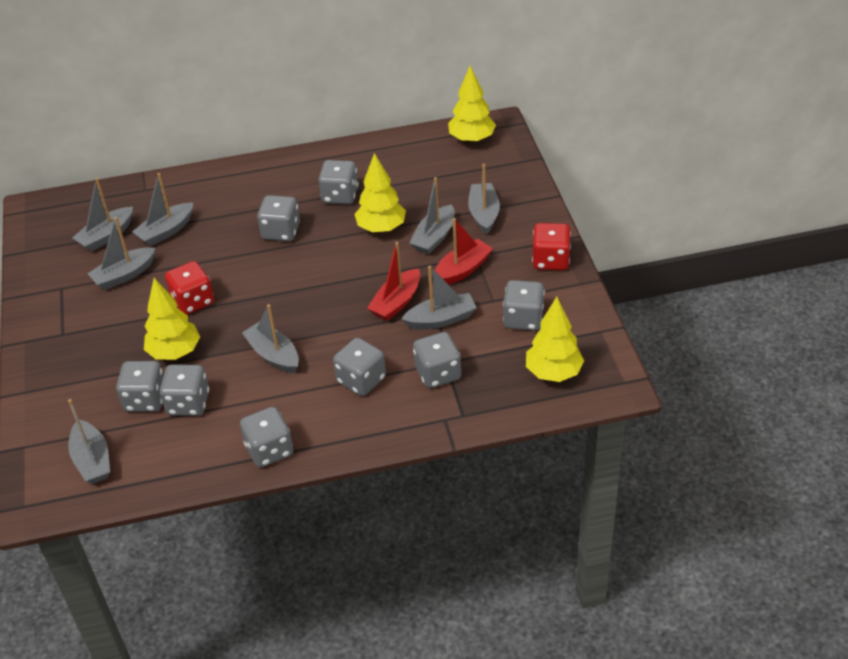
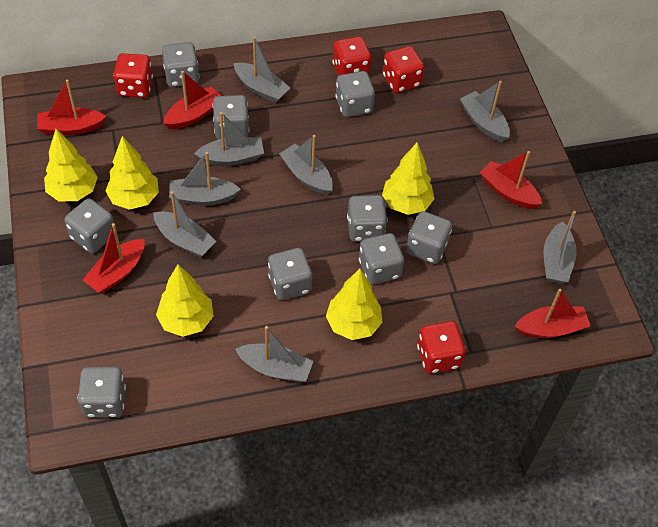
grey dice: [116,361,164,412] [160,364,209,416] [240,407,293,468] [257,195,300,241] [318,160,358,205] [333,338,386,396] [413,332,461,388] [503,280,545,331] = 8 -> [64,198,114,253] [78,367,126,418] [162,42,199,87] [212,95,249,139] [268,248,312,300] [335,71,375,117] [347,195,388,242] [359,233,404,285] [406,211,452,264] = 9
red boat: [367,242,420,321] [435,218,493,285] = 2 -> [37,79,106,135] [83,223,145,293] [163,71,221,129] [479,151,542,209] [515,289,591,338] = 5
red dice: [165,261,214,315] [532,223,571,270] = 2 -> [113,53,153,98] [332,36,371,76] [383,46,424,93] [417,321,466,374] = 4
yellow tree: [144,278,200,360] [354,153,406,233] [448,65,496,143] [526,297,584,382] = 4 -> [44,129,98,201] [105,136,159,210] [156,264,214,337] [326,269,382,340] [382,142,435,215] = 5

